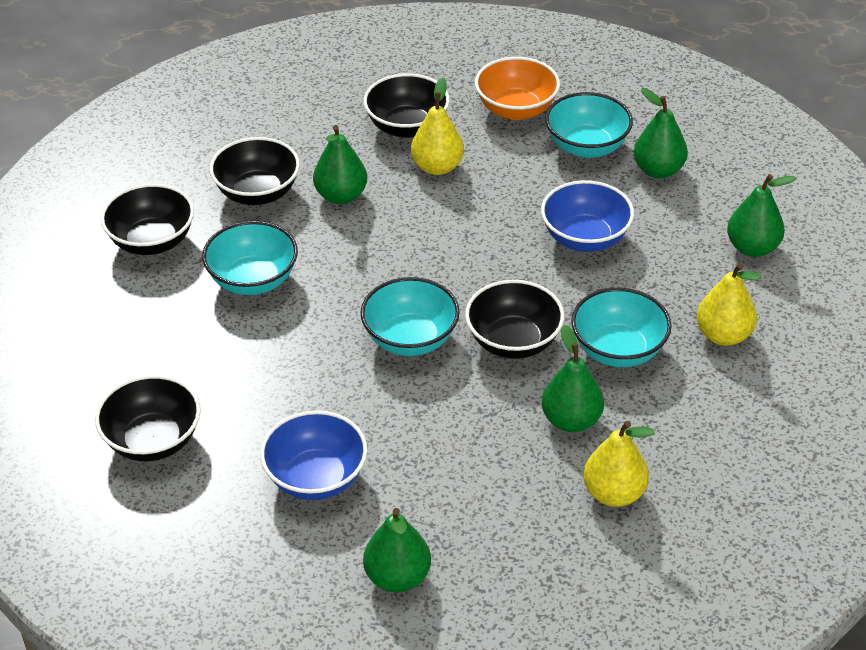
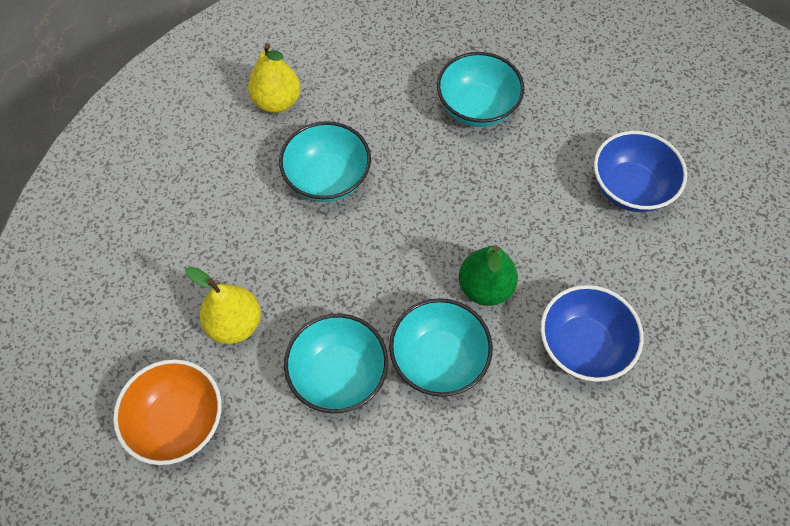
black bowl: [95,375,201,461] [101,184,194,255] [210,137,300,205] [363,73,450,138] [465,280,564,359] = 5 -> none = 0
green pear: [313,125,367,204] [363,508,431,592] [542,325,604,432] [634,88,688,178] [727,174,796,257] = 5 -> [459,245,518,306] = 1
yellow pear: [411,77,464,175] [583,421,655,507] [697,263,761,346] = 3 -> [185,266,261,344] [248,43,300,113] = 2

